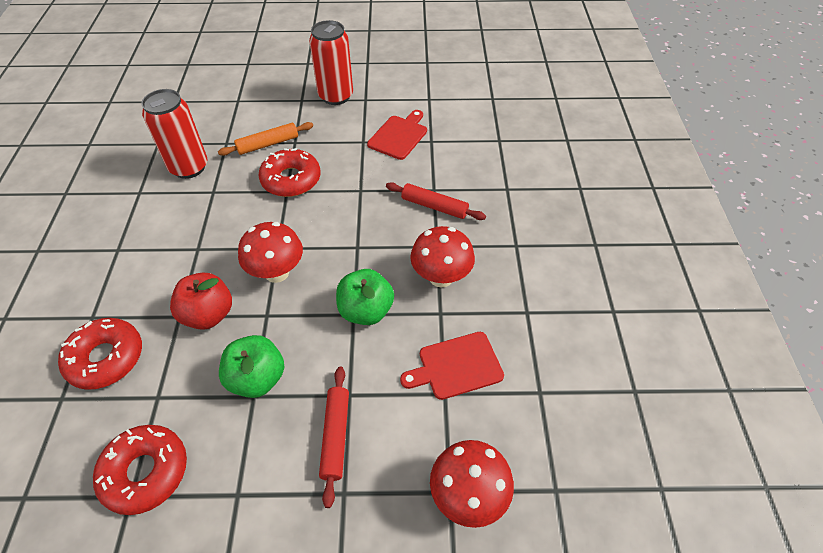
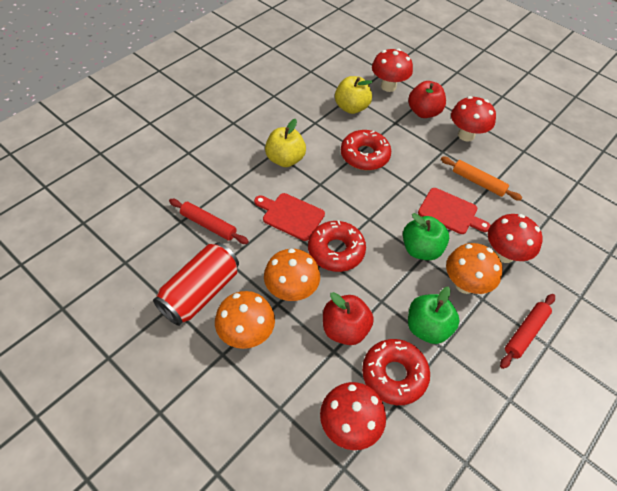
orange mushroom: none = 0 -> [215,291,275,349] [264,248,320,301] [446,243,502,294] = 3
red apple: [170,273,232,330] = 1 -> [323,292,374,345] [408,81,446,118] = 2
red can: [141,89,207,179] [309,20,353,105] = 2 -> [153,242,239,326] = 1
red mushroom: [238,222,303,283] [410,226,475,288] [430,440,514,528] = 3 -> [320,382,386,450] [372,49,413,92] [451,96,496,141] [488,214,543,263] = 4
yellow apple: none = 0 -> [265,119,306,167] [335,76,372,114] = 2

